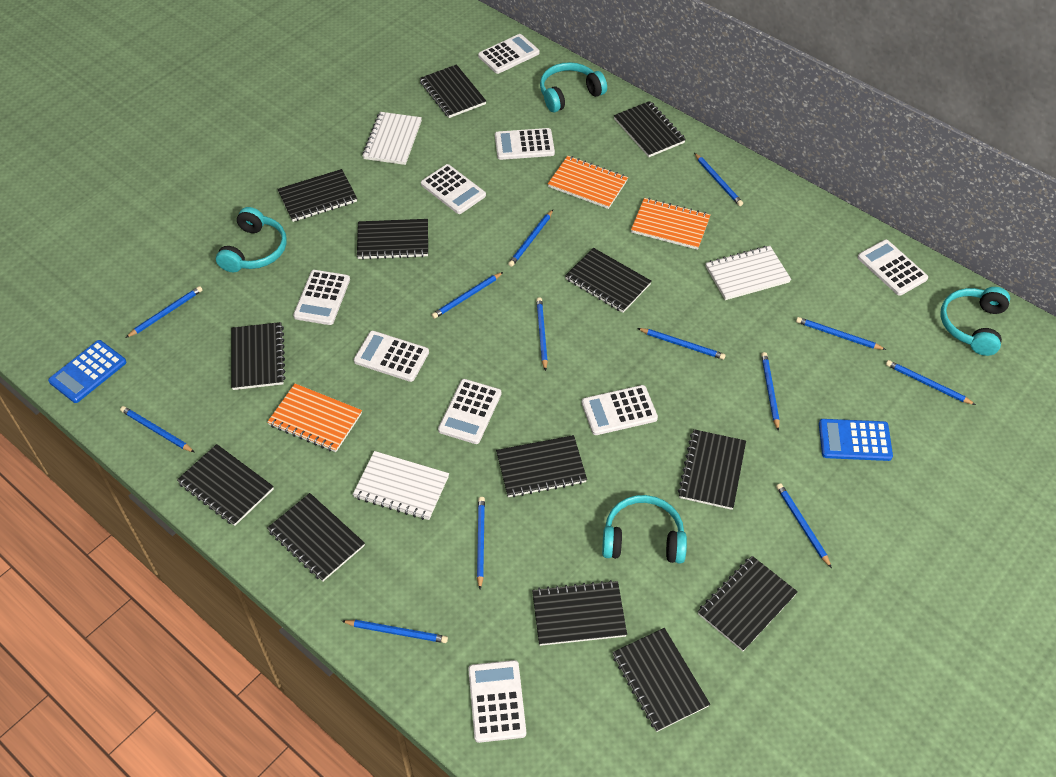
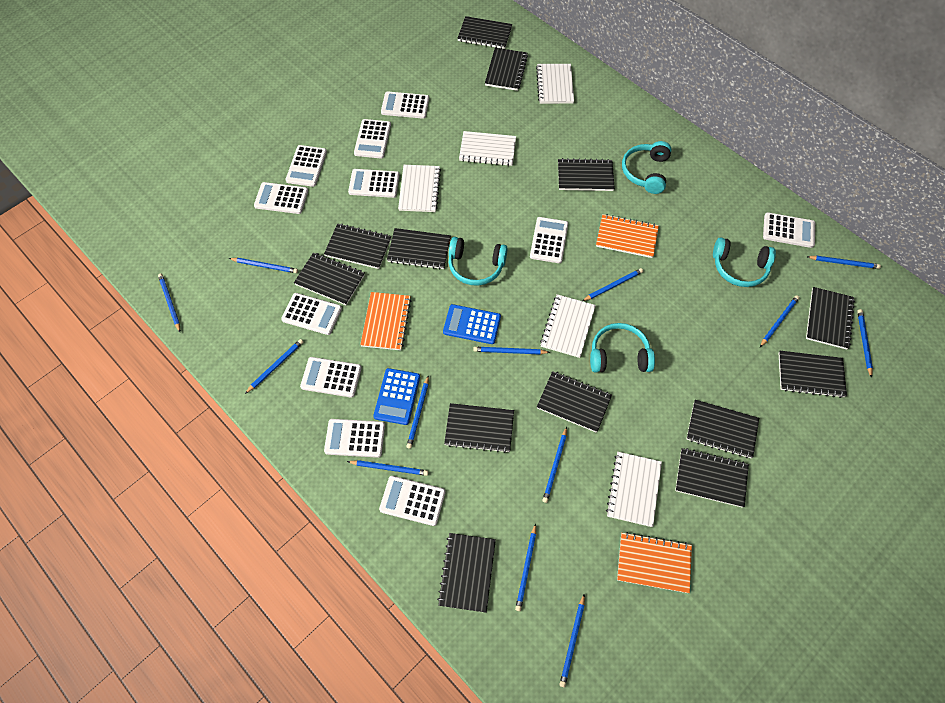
white calculator: [293,270,350,325] [354,331,429,382] [421,164,486,214] [438,379,502,444] [468,660,526,743] [478,34,540,74] [495,128,555,160] [582,385,658,435] [858,239,928,296] = 9 -> [254,182,308,214] [281,293,342,335] [286,145,327,187] [300,357,362,398] [324,419,385,458] [348,169,400,198] [354,119,391,158] [379,476,445,526] [381,91,429,119] [530,217,568,263] [763,212,815,248] = 11
white notebook: [353,451,449,520] [362,112,422,165] [705,246,791,300] = 3 -> [398,165,441,212] [459,131,516,166] [536,64,574,104] [540,294,596,358] [606,452,662,527] = 5

